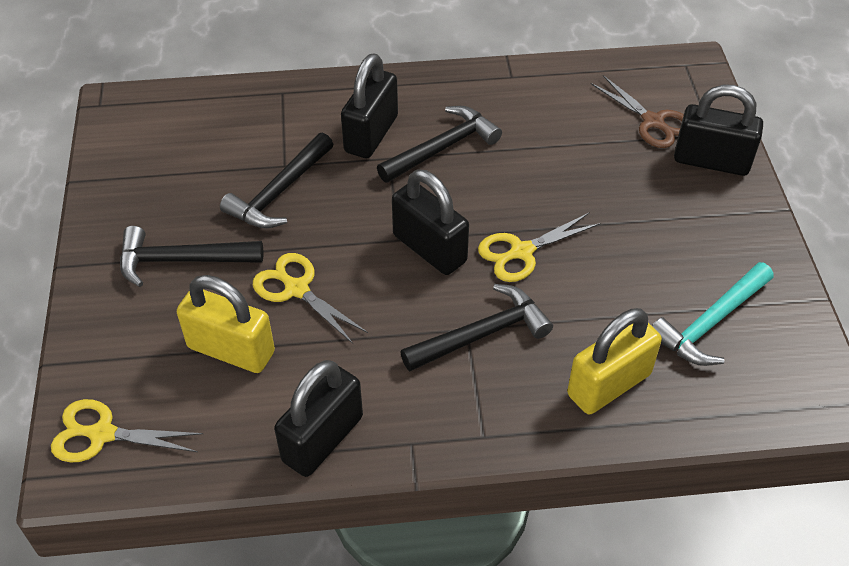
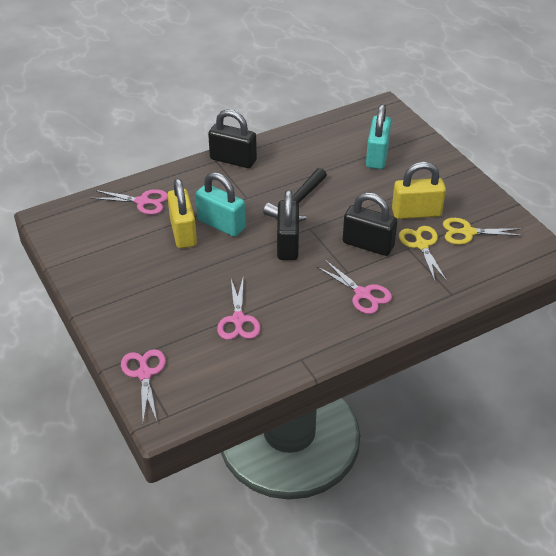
black hammer: [120,226,263,287] [220,132,334,228] [377,106,502,183] [400,284,553,371] = 4 -> [263,168,327,222] = 1
black padlock: [274,360,363,477] [341,53,398,158] [392,169,469,275] [674,84,763,176] = 4 -> [208,109,257,168] [277,190,299,260] [343,192,397,256] = 3
brown scissors: [591,75,684,148] = 1 -> none = 0
pink scissors: none = 0 -> [90,189,168,215] [121,349,166,421] [217,279,260,340] [317,260,392,314] = 4
turquoise hammer: [652,262,774,366] = 1 -> none = 0
turquoise padlock: none = 0 -> [195,172,246,237] [366,104,391,169] = 2
yellow scissors: [51,399,203,462] [253,253,368,344] [478,212,601,282] = 3 -> [399,226,447,281] [443,218,524,245] = 2

